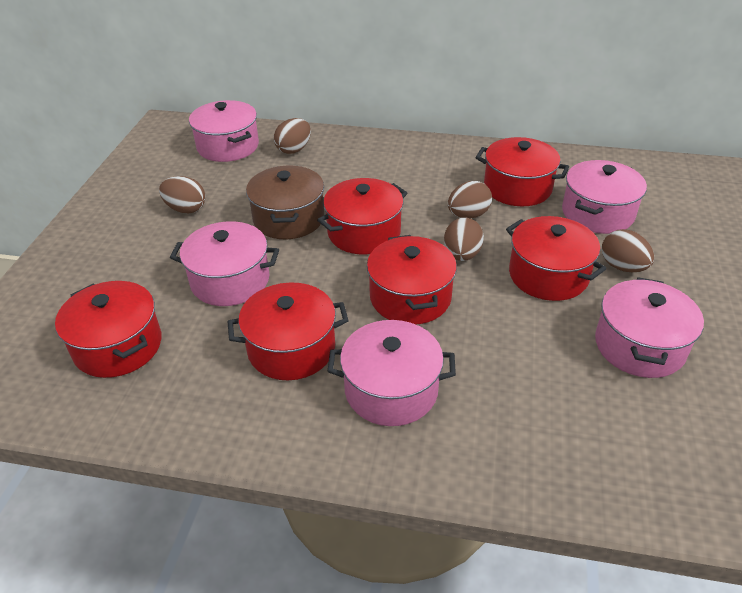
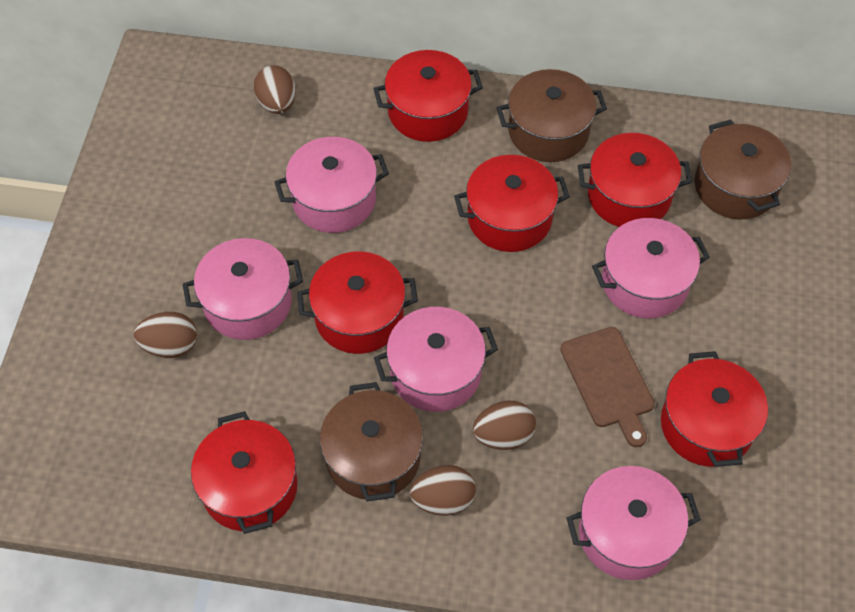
brown cutting board: none = 0 -> [560,327,655,447] = 1
brown egg: [159,176,206,214] [274,118,311,154] [444,218,484,261] [448,181,492,218] [602,229,654,272] = 5 -> [134,312,197,358] [254,65,296,114] [410,465,476,516] [472,401,536,450] = 4
brown pot: [246,166,324,239] = 1 -> [320,382,423,502] [496,69,607,162] [695,120,791,219] = 3

